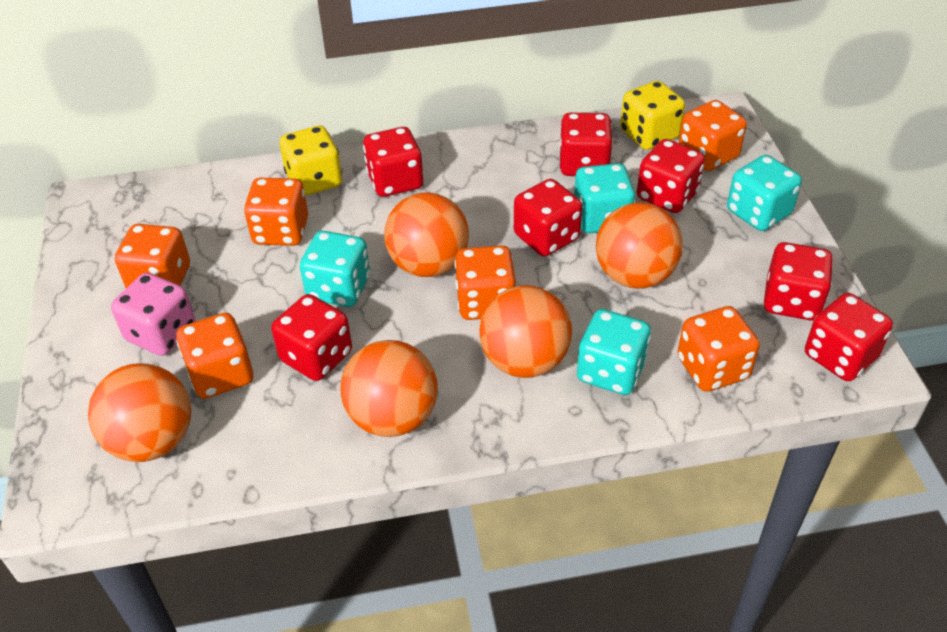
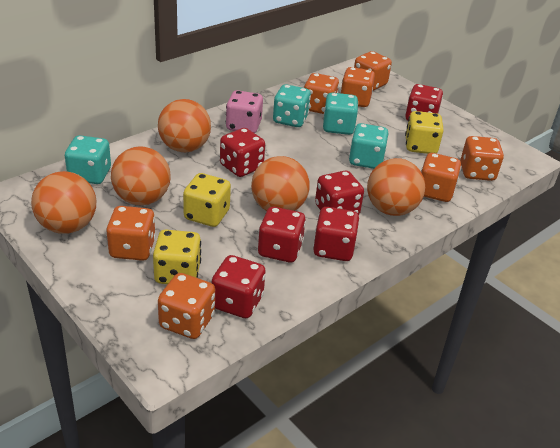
orange dice: [115,224,190,288] [176,313,253,399] [244,178,308,246] [455,245,516,320] [677,306,760,392] [679,100,747,171] = 6 -> [106,206,156,261] [158,273,215,339] [304,73,339,114] [341,67,375,107] [354,51,392,91] [421,153,461,202] [460,136,504,181] = 7
red dice: [271,294,352,381] [363,127,423,197] [514,179,582,256] [559,113,613,176] [637,139,705,213] [764,242,833,321] [805,293,893,381] = 7 -> [212,255,266,318] [220,128,265,177] [258,207,306,262] [313,207,359,261] [315,171,364,215] [405,84,443,121] = 6
yellow dice: [280,126,342,196] [620,81,685,150] = 2 -> [153,230,201,284] [183,173,231,227] [405,111,444,154] = 3

